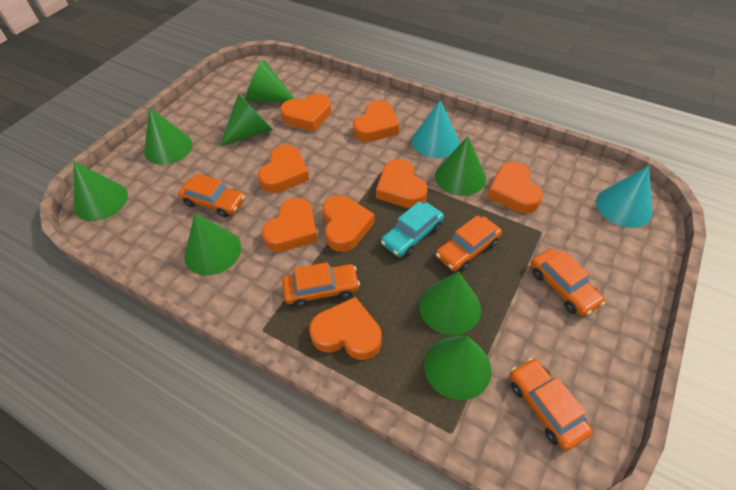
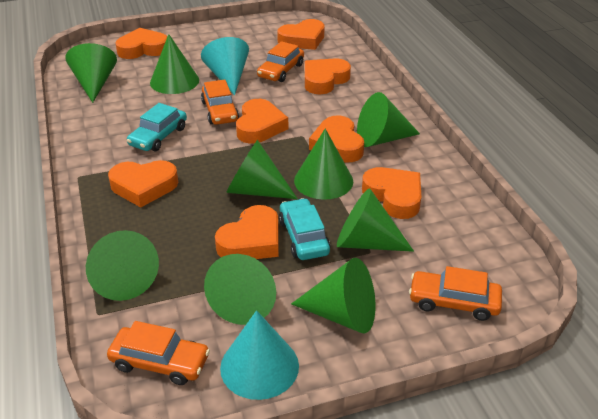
green cone: [73,161,128,221] [144,107,192,165] [184,213,241,275] [220,93,273,146] [245,59,295,102] [419,271,481,335] [424,336,491,400] [435,136,486,196] = 8 -> [65,43,117,103] [86,230,159,301] [150,34,199,94] [204,254,276,325] [226,140,298,199] [291,258,375,334] [294,129,353,200] [337,188,414,252] [357,92,420,147] = 9
orange car: [178,173,245,217] [282,262,360,307] [436,215,502,271] [510,358,593,451] [531,249,605,316] = 5 -> [107,321,210,385] [201,80,239,125] [257,41,304,82] [409,266,502,321] = 4
turquoise car: [381,201,444,257] = 1 -> [127,103,187,151] [279,198,330,260] = 2

